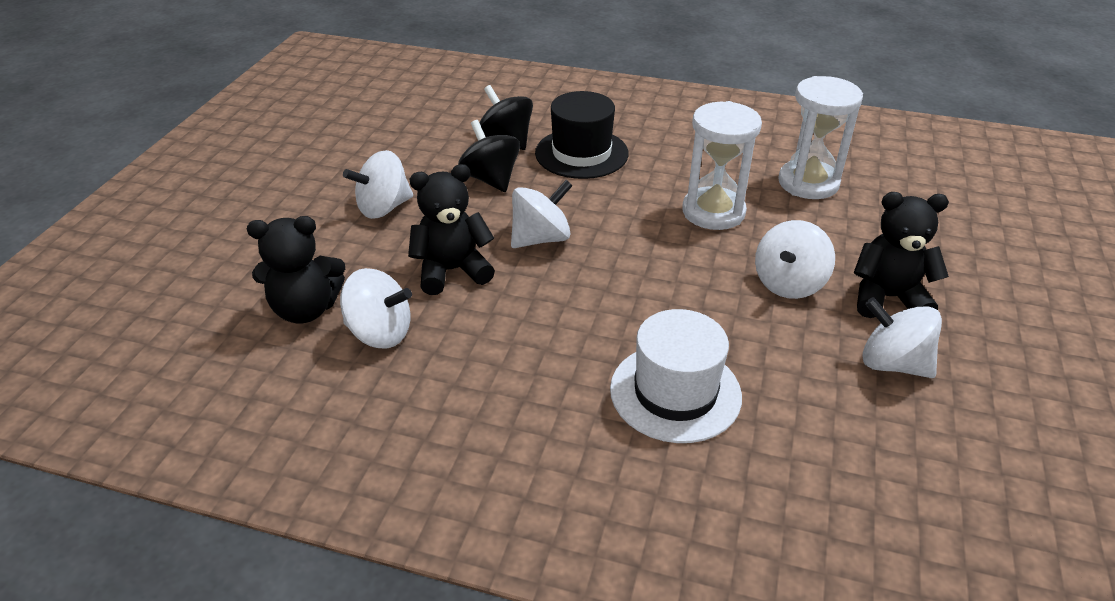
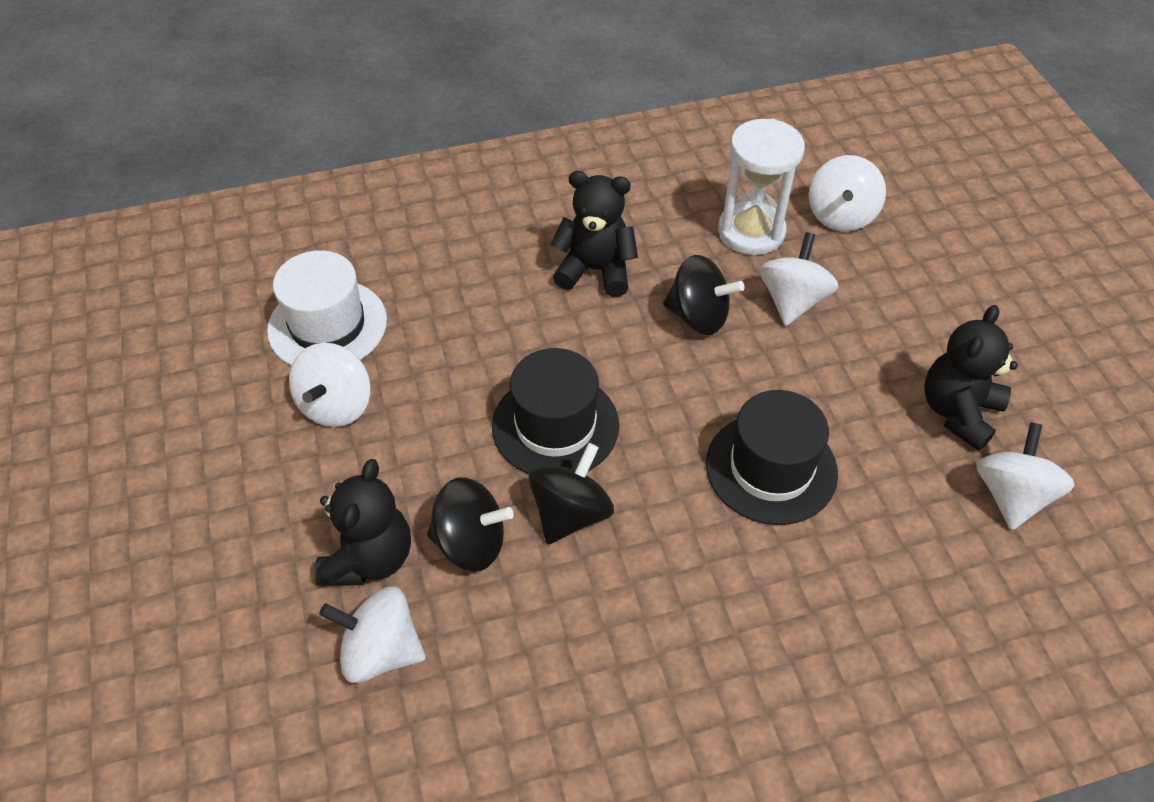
black hat: [535,91,629,179] = 1 -> [492,348,619,474] [706,390,838,525] = 2
black spinning top: [458,120,520,192] [480,85,533,150] = 2 -> [427,477,514,572] [528,443,614,544] [663,255,745,335] = 3
white hourglass: [682,101,762,230] [778,76,863,199] = 2 -> [718,119,805,255] = 1

